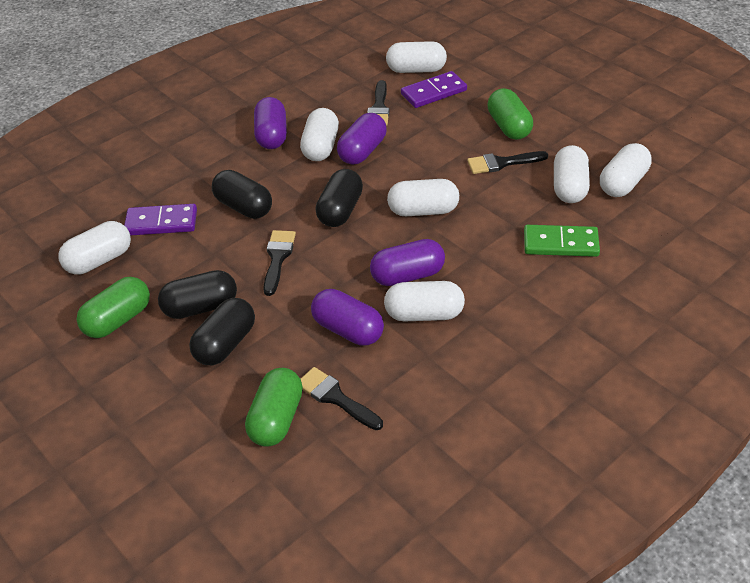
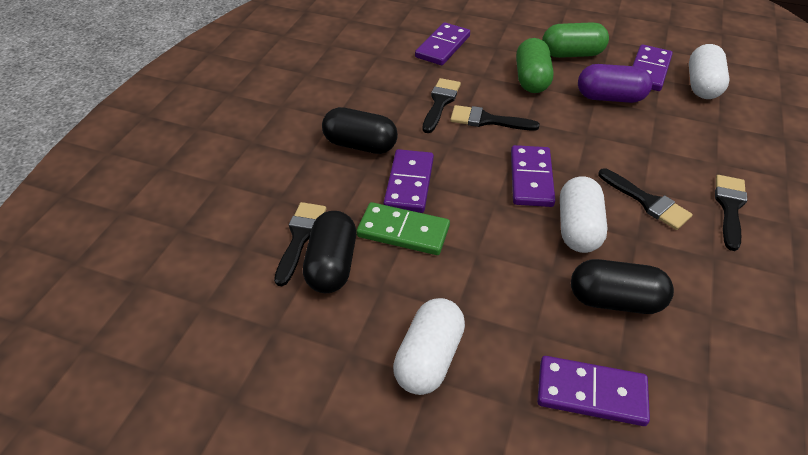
black brush: [263,230,296,296] [301,367,383,430] [367,80,390,126] [467,151,548,174] = 4 -> [274,202,327,286] [422,78,461,133] [450,105,540,130] [598,169,693,230] [715,175,747,251] = 5
black capsule: [158,270,237,319] [189,298,255,365] [212,170,272,219] [315,169,363,227] = 4 -> [303,211,356,293] [322,107,398,154] [571,259,674,314] = 3
green capsule: [77,277,150,338] [245,368,303,447] [487,88,533,140] = 3 -> [516,38,553,93] [542,22,609,58] = 2
purple capsule: [254,97,287,149] [311,289,384,345] [337,113,387,165] [370,239,445,286] = 4 -> [578,64,652,103] = 1
purple domino: [124,204,197,236] [401,71,467,108] = 2 -> [384,149,434,213] [415,23,470,65] [511,145,555,207] [537,356,650,426] [633,45,673,91] = 5
white capsule: [58,221,131,275] [300,108,339,161] [384,281,465,321] [386,41,447,73] [387,179,459,216] [554,145,590,203] [600,143,652,197] = 7 -> [393,298,465,395] [560,176,607,253] [689,44,730,99] = 3

